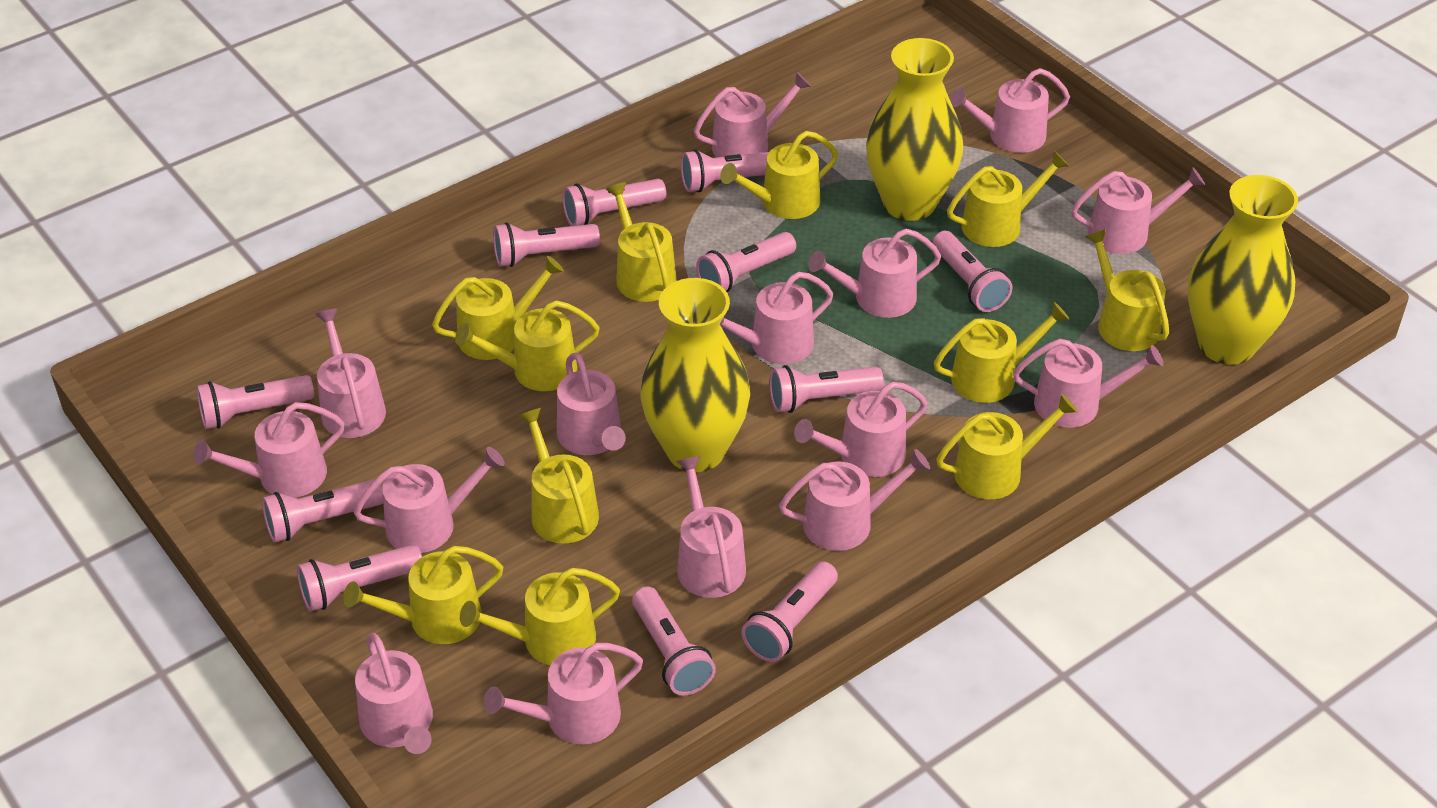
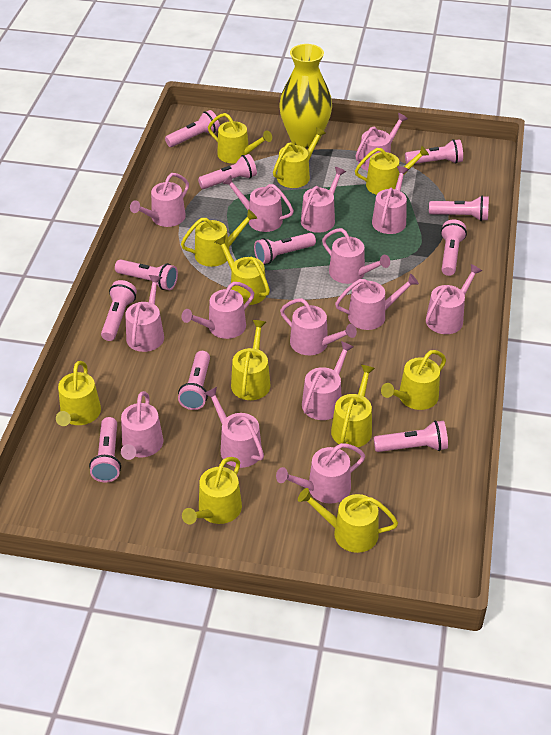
yellow vase: [640,278,750,472] [866,38,963,221] [1188,175,1298,365] = 3 -> [279,44,332,148] = 1

